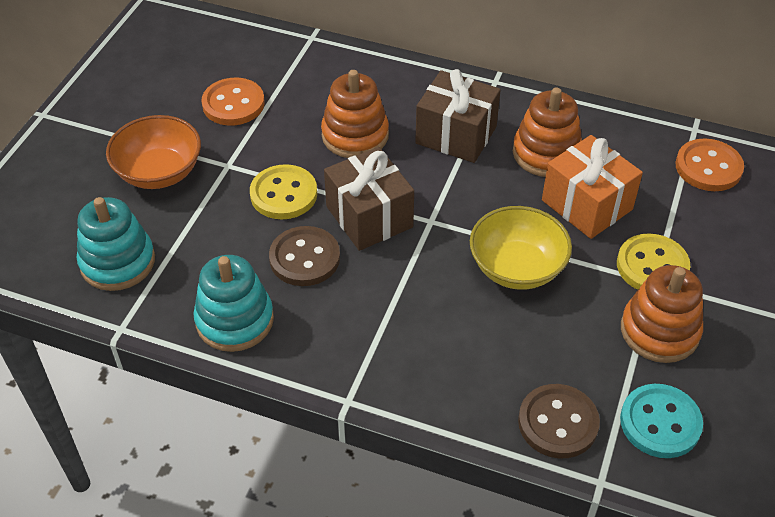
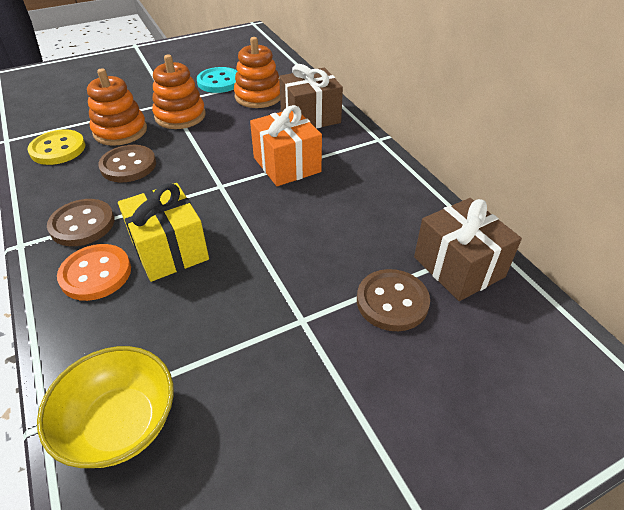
brown button: [269,226,340,286] [518,384,600,458] = 2 -> [47,199,114,246] [98,145,156,182] [357,269,430,331] = 3
orange bowl: [106,115,201,189] = 1 -> none = 0
orange button: [201,78,265,125] [675,138,744,191] = 2 -> [57,244,131,301] = 1
turquoise stacking toy: [77,197,155,291] [194,255,274,352] = 2 -> none = 0
yellow button: [250,164,317,219] [617,233,690,290] = 2 -> [28,129,85,165] = 1
yellow gift: none = 0 -> [118,183,209,282] = 1

